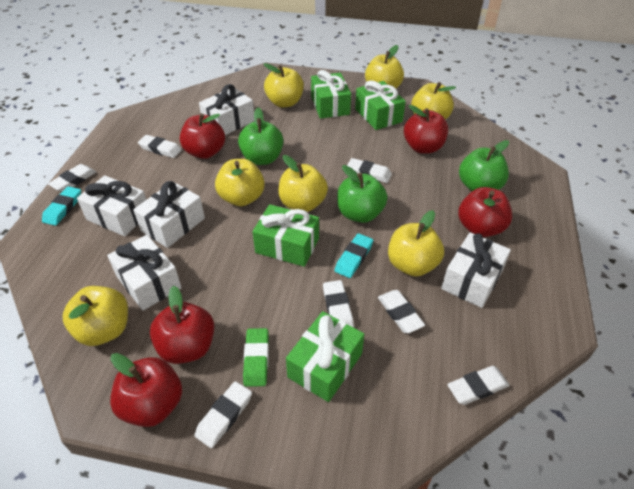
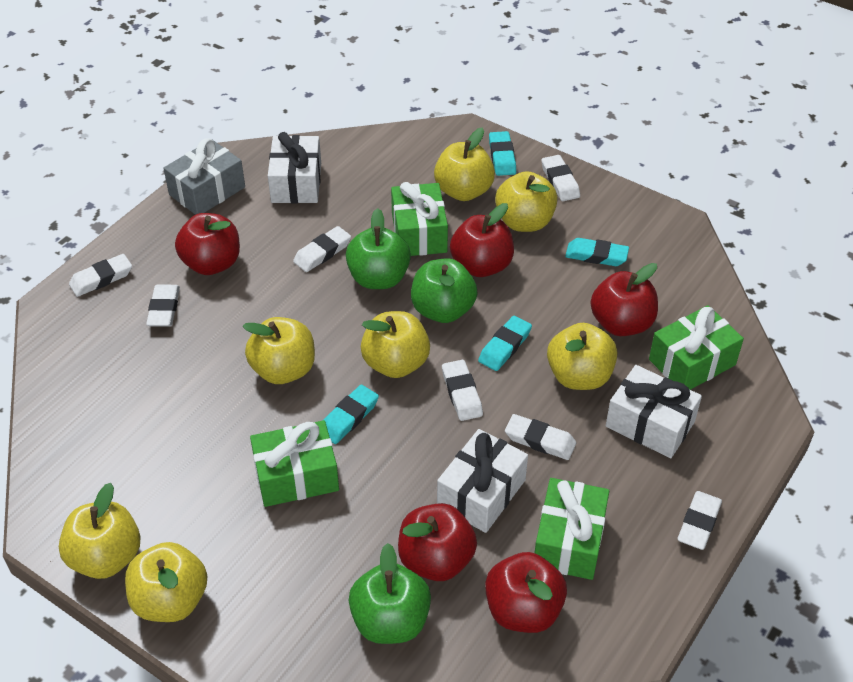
green eraser: [243,328,269,387] = 1 -> none = 0
grey gift: none = 0 -> [163,138,245,215] = 1
turquoise eraser: [42,186,81,226] [334,233,373,278] = 2 -> [323,385,379,444] [478,316,532,371] [489,131,516,176] [565,238,629,266] = 4
white gift: [77,175,146,236] [107,235,182,311] [133,181,205,248] [199,84,254,135] [441,232,511,308] = 5 -> [268,132,321,203] [437,429,528,533] [606,365,702,458] = 3

